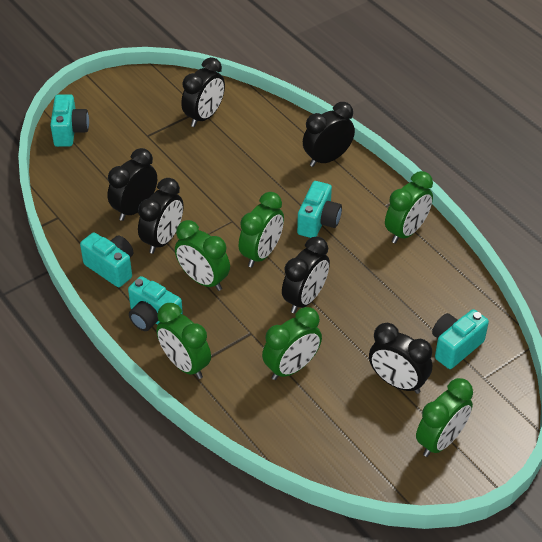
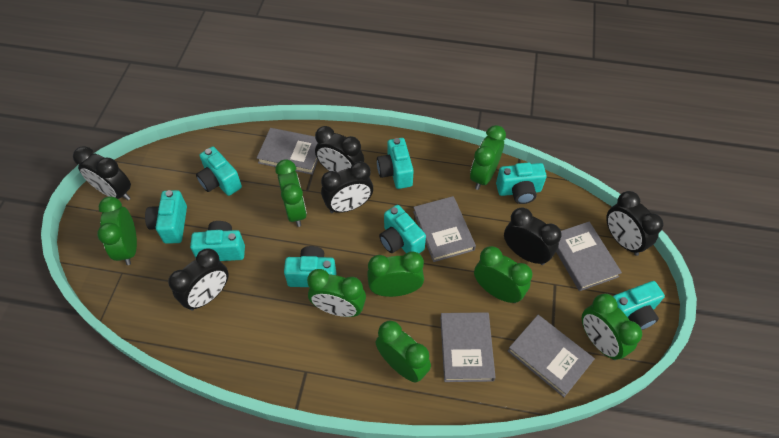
green clock: [156,303,211,379] [175,220,230,291] [239,192,284,268] [262,307,322,380] [385,171,433,244] [416,378,473,457] = 6 -> [97,196,137,265] [275,159,307,227] [307,269,366,317] [367,252,424,297] [375,321,431,383] [470,125,506,190] [474,246,532,303] [582,294,642,360] = 8
grey book: none = 0 -> [257,128,318,175] [413,196,476,262] [440,312,496,382] [508,315,595,397] [556,221,622,291] = 5
turquoise camera: [50,94,89,147] [80,232,133,287] [128,276,183,331] [297,181,342,238] [432,309,489,369] = 5 -> [145,190,187,244] [190,221,245,261] [196,147,242,196] [284,246,336,287] [377,138,414,189] [379,205,426,253] [496,162,547,204] [613,281,665,330] = 8

